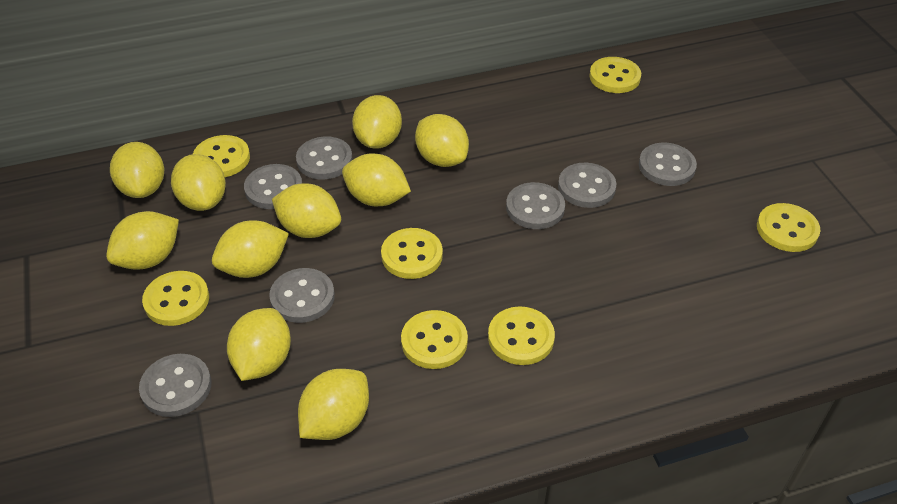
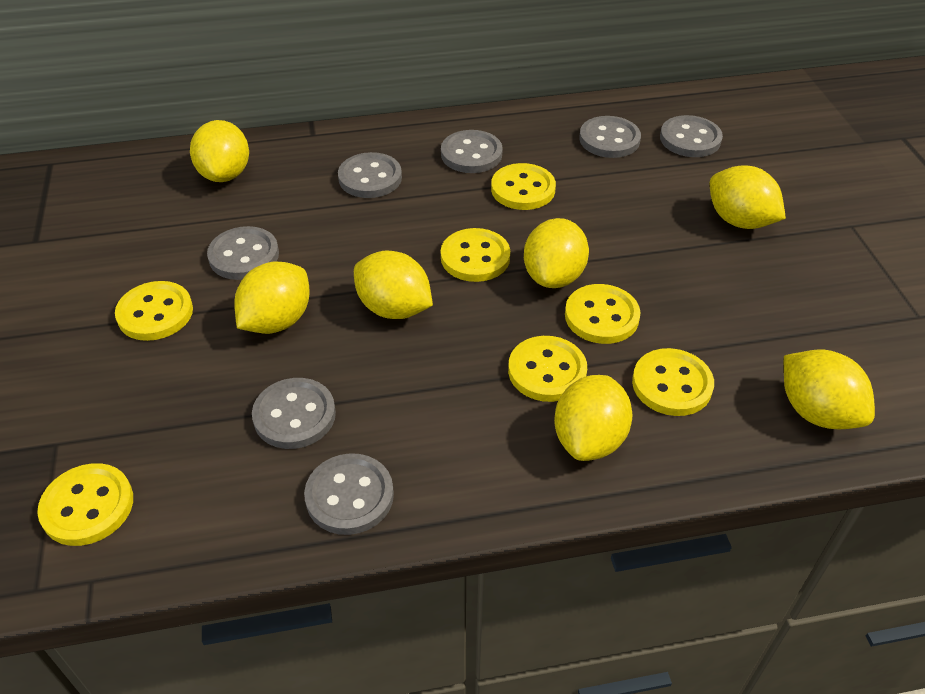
yellow lemon: [106,211,179,270] [110,142,164,198] [171,154,226,211] [212,220,289,278] [227,308,291,381] [272,183,341,238] [298,369,369,440] [342,153,411,206] [352,95,402,149] [415,114,469,167] = 10 -> [190,120,249,182] [234,262,310,334] [354,250,433,319] [524,218,589,288] [554,375,632,461] [710,165,786,229] [784,349,875,429] = 7

